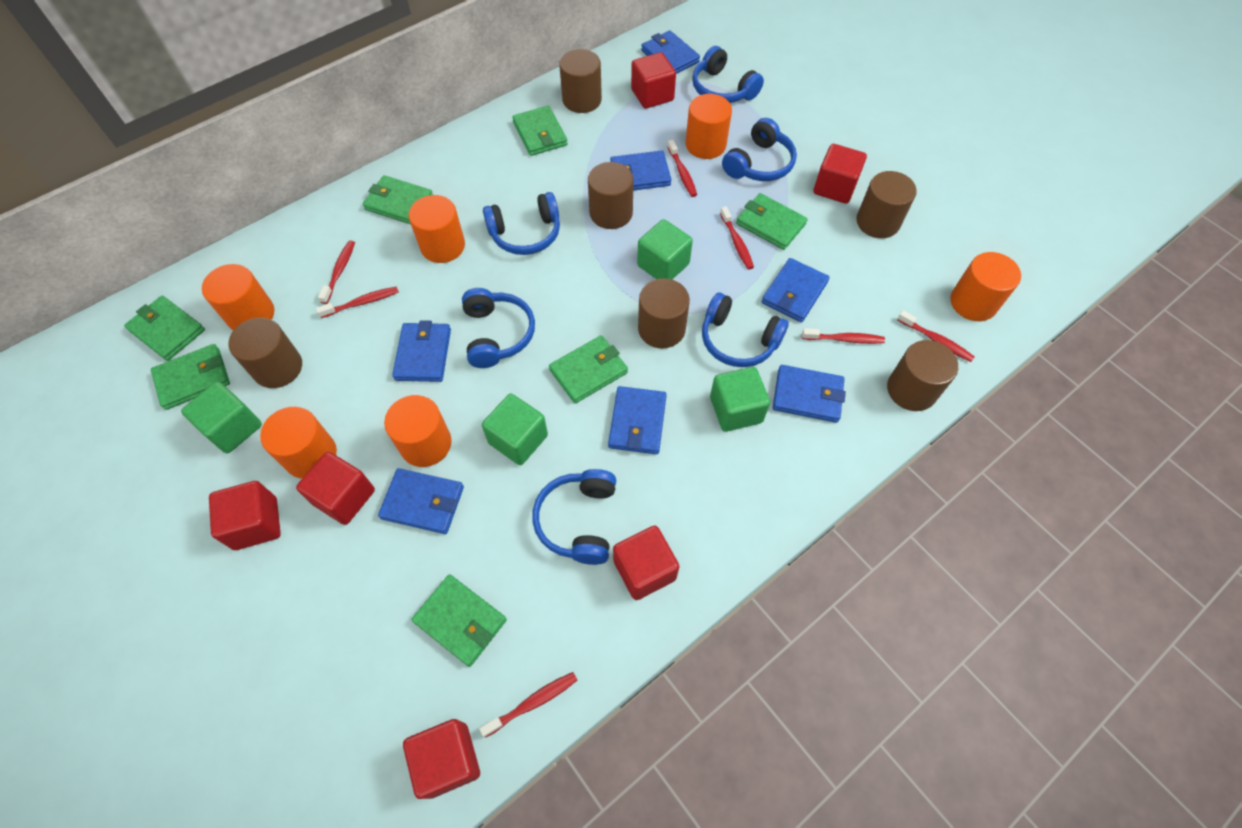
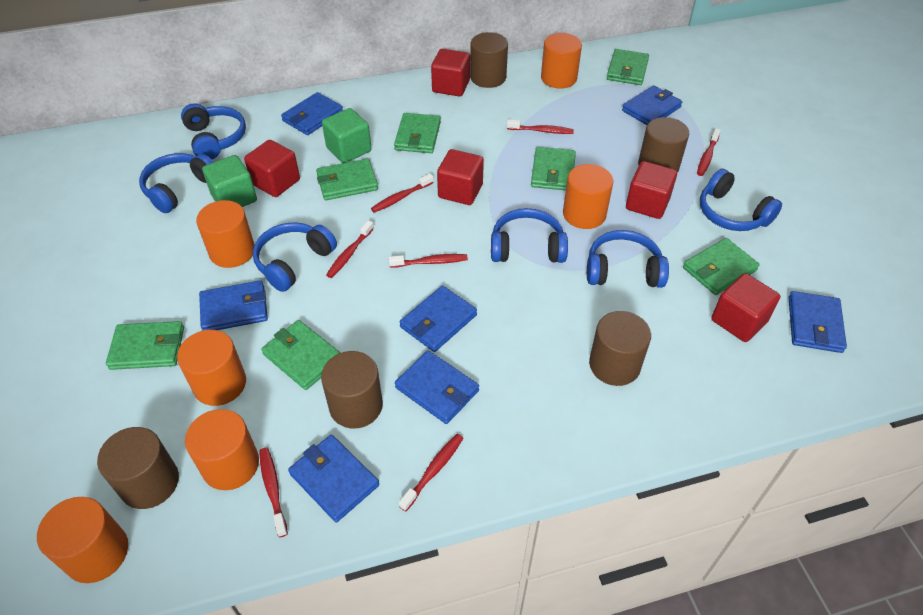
brown cylinder: [228,318,302,388] [559,49,602,113] [588,162,634,229] [638,278,690,349] [856,171,917,238] [887,340,958,411] = 6 -> [97,427,179,509] [321,351,383,429] [470,32,508,88] [589,311,651,386] [638,117,689,173] = 5
green cube: [181,382,262,453] [482,394,548,465] [637,219,693,280] [710,367,770,432] = 4 -> [202,155,257,207] [322,108,372,163] = 2
red cube: [209,481,281,550] [296,452,375,525] [403,719,480,799] [613,525,680,600] [631,52,676,109] [814,144,867,204] = 6 -> [244,140,300,197] [431,49,470,97] [437,149,484,205] [626,161,677,219] [711,273,780,342] = 5

